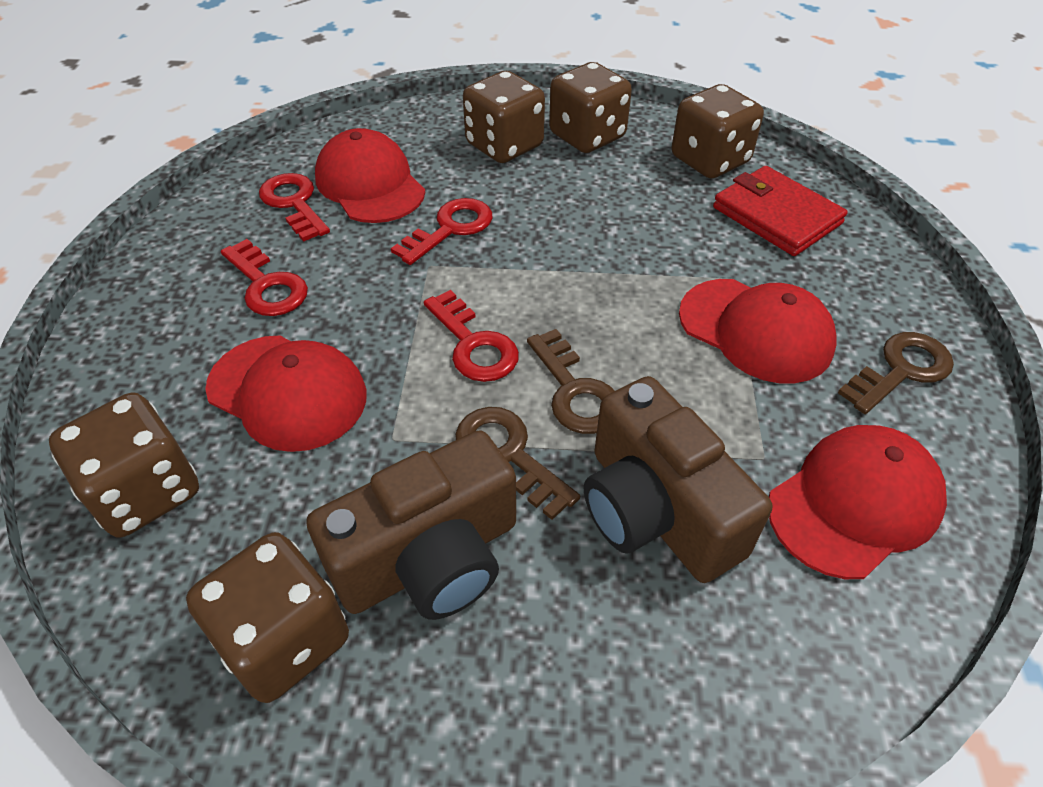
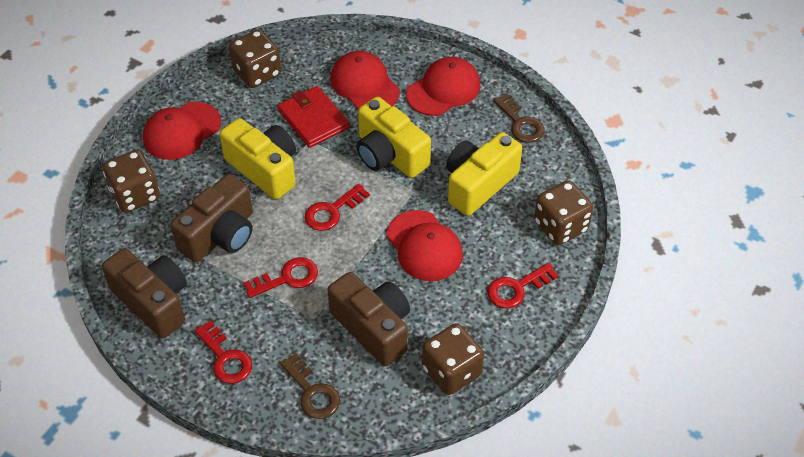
brown camera: [306,430,516,620] [584,376,772,583] = 2 -> [102,248,187,338] [170,174,253,262] [328,272,410,366] = 3
brown dice: [49,393,199,538] [186,532,349,703] [463,71,545,163] [549,62,632,153] [672,84,764,178] = 5 -> [102,150,160,213] [229,29,281,88] [422,323,484,395] [534,180,593,245] = 4
brown key: [455,407,580,520] [527,329,614,434] [838,332,954,414] = 3 -> [280,353,340,419] [493,94,544,143] = 2
yellow camera: none = 0 -> [220,118,296,199] [356,97,431,178] [446,132,522,216] = 3

